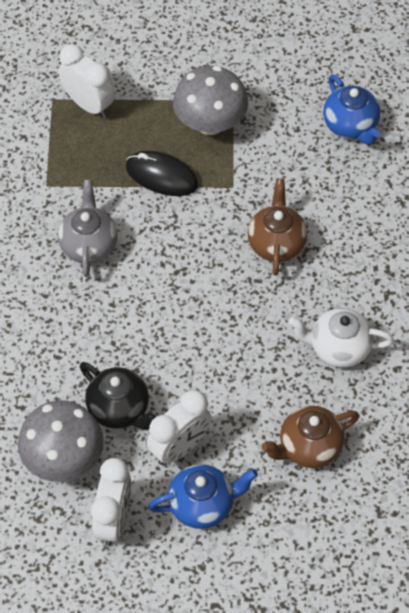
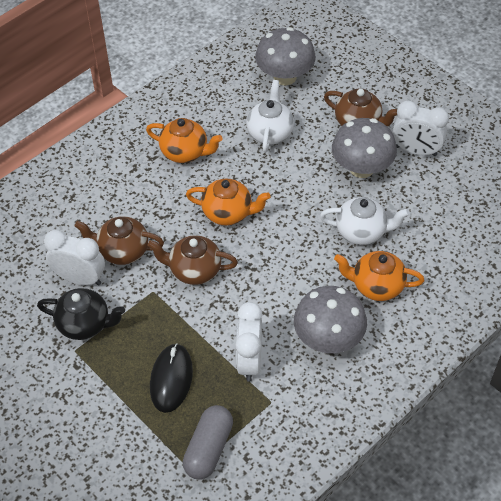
blue teapot: [148,464,258,529] [323,74,381,145] = 2 -> none = 0
brown teapot: [248,178,307,275] [261,406,360,468] = 2 -> [74,216,164,265] [147,235,238,285] [324,89,397,127] = 3
grey capsule: none = 0 -> [183,405,233,480] = 1
grey mushroom: [18,400,104,482] [173,66,248,135] = 2 -> [255,27,316,85] [294,286,367,353] [332,118,397,178] = 3
grey teapot: [58,180,118,277] = 1 -> none = 0
orange teapot: none = 0 -> [146,118,223,163] [186,179,271,225] [334,251,424,301] = 3
white teapot: [289,308,394,368] = 1 -> [247,80,294,152] [320,197,410,245] = 2

